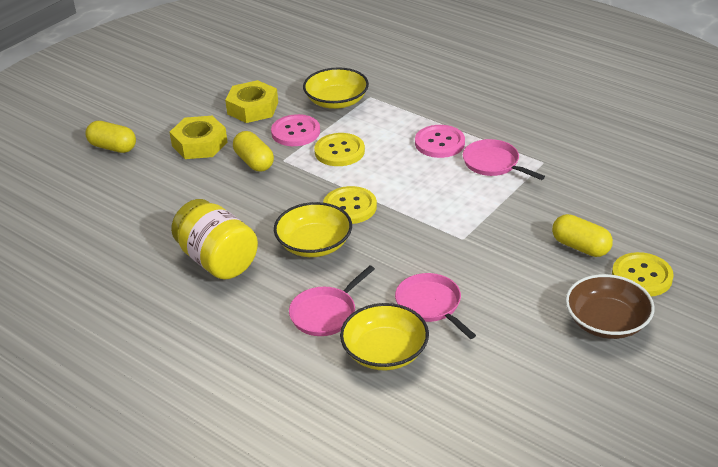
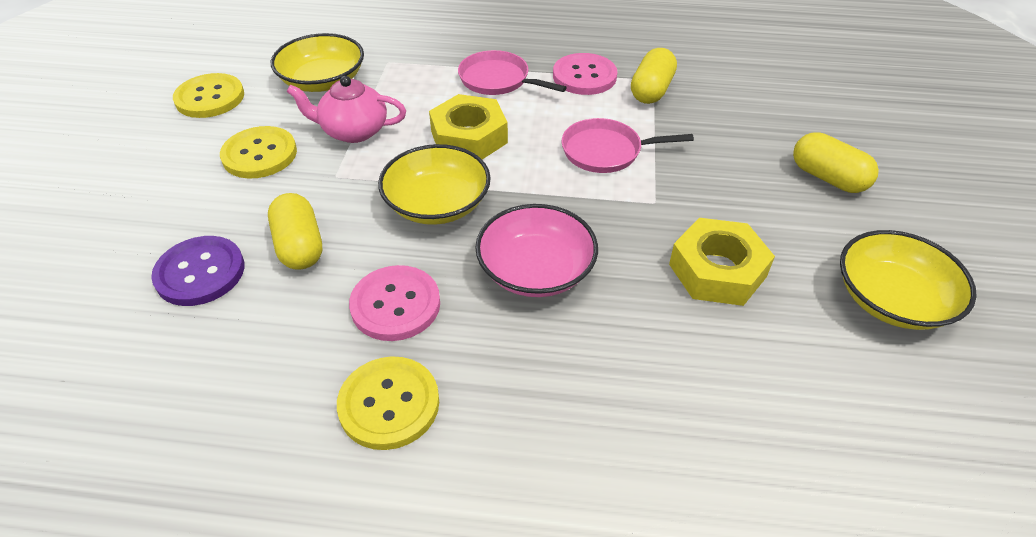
brown bowl: [565,274,655,339] = 1 -> none = 0
pink bowl: none = 0 -> [475,204,598,297] = 1
pink pan: [289,265,375,336] [395,273,476,339] [463,139,545,180] = 3 -> [458,50,567,95] [562,118,694,173] = 2
pink teapot: none = 0 -> [287,76,406,143] = 1
purple button: none = 0 -> [151,236,244,306] = 1
yellow jar: [171,199,258,279] = 1 -> none = 0

